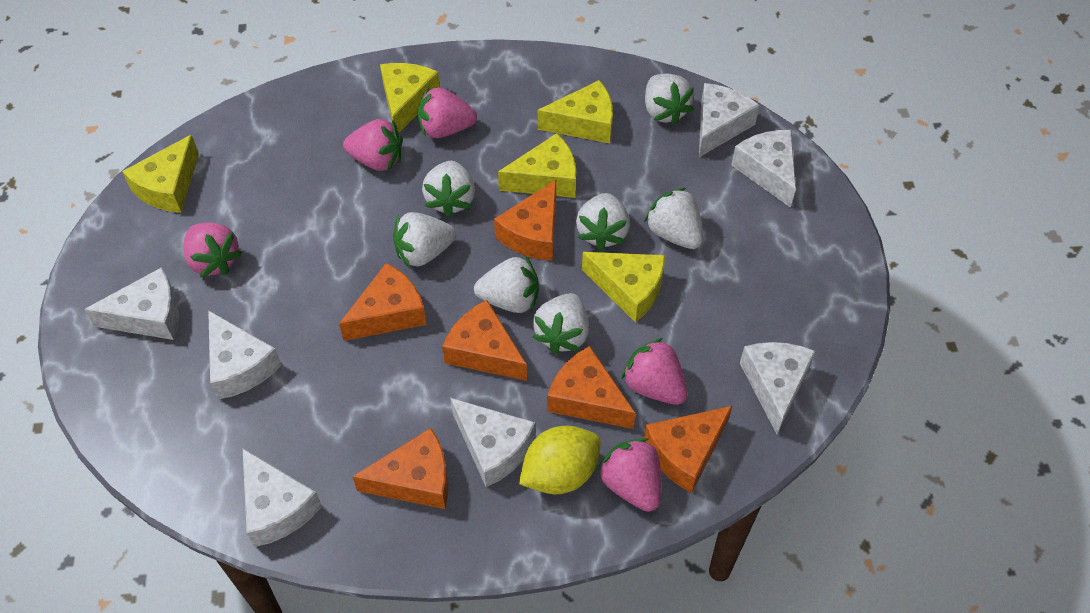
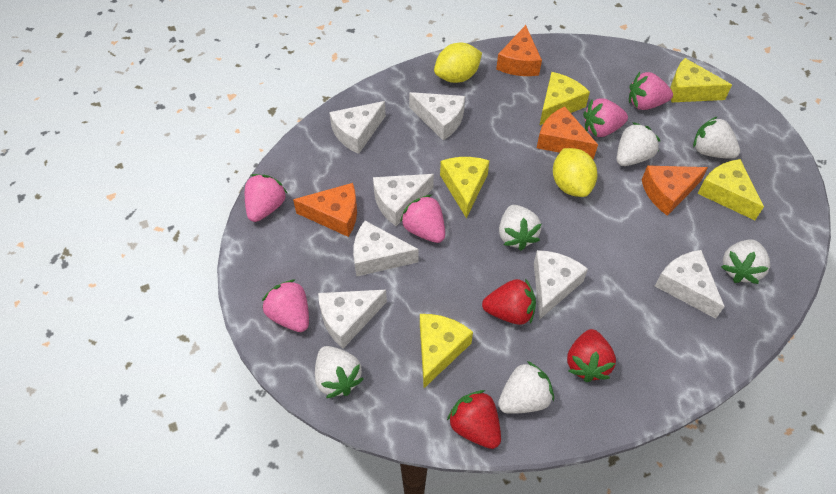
orange cheese: [339,263,427,341] [352,428,448,509] [442,300,527,381] [494,180,556,261] [547,346,636,429] [644,406,732,493] = 6 -> [293,183,357,237] [496,25,542,76] [537,106,598,159] [642,165,708,216] = 4
red strawberry: none = 0 -> [447,390,501,449] [482,278,536,325] [567,329,616,382] = 3
white strawberry: [393,212,456,267] [422,161,475,217] [474,256,539,313] [533,293,589,354] [576,193,630,251] [644,188,703,249] [645,74,694,125] = 7 -> [315,346,364,398] [498,361,554,414] [499,205,541,250] [617,122,660,166] [693,116,740,159] [721,240,770,284] = 6
yellow lemon: [519,426,601,494] = 1 -> [434,43,482,83] [553,148,597,197] = 2

